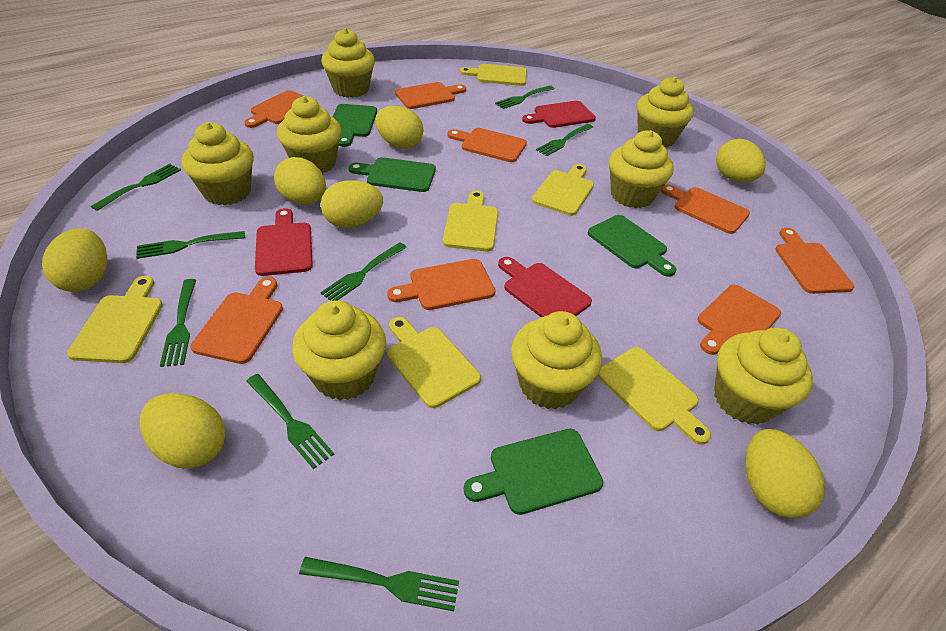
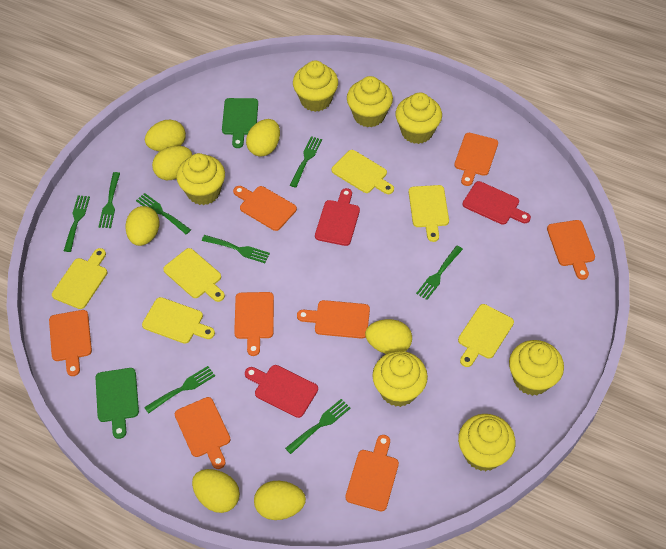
green cutting board: [333,104,377,147] [348,157,436,192] [464,429,603,515] [588,215,676,277] = 4 -> [96,368,139,439] [222,98,258,148] = 2
yellow cupcake: [182,122,254,205] [277,96,342,174] [292,300,386,400] [321,28,375,98] [511,311,602,409] [609,130,674,208] [637,77,694,147] [714,328,813,425] = 8 -> [177,153,225,205] [293,61,338,112] [347,76,393,127] [372,351,428,407] [396,93,442,144] [458,414,516,471] [509,340,564,396] = 7

